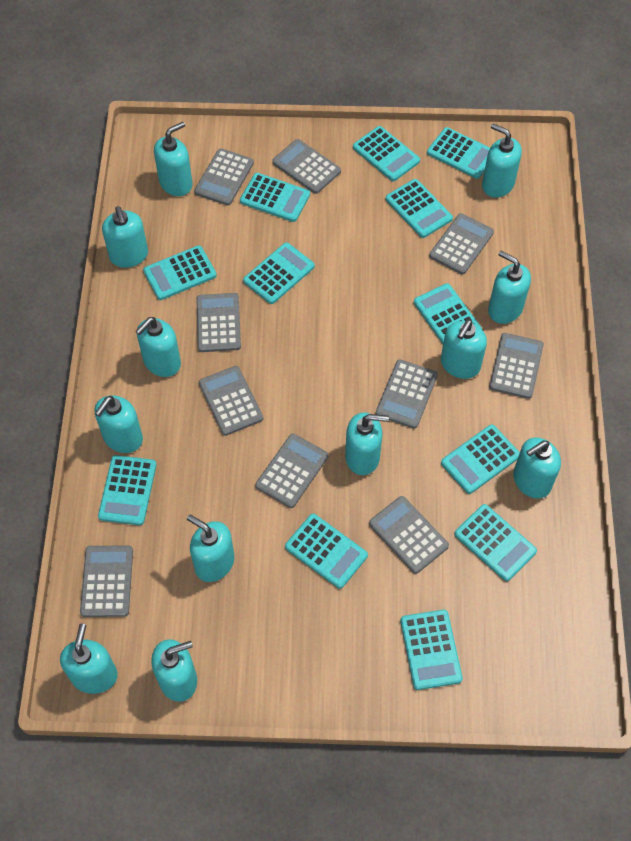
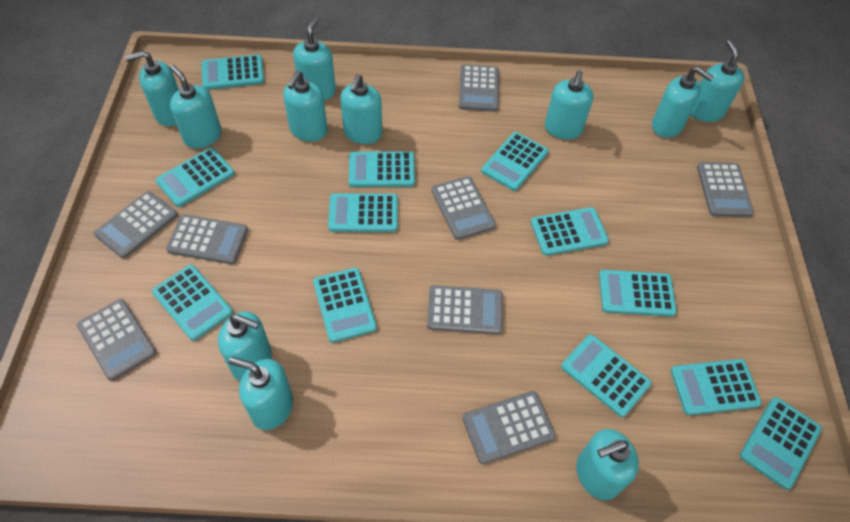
grey calculator: [80,545,133,617] [194,148,254,206] [196,293,241,352] [199,366,263,436] [255,434,328,508] [272,139,341,194] [369,496,449,574] [376,360,438,429] [429,213,494,274] [489,333,544,399] = 10 -> [77,299,157,381] [94,191,177,259] [166,214,248,264] [427,285,503,334] [432,176,496,240] [459,64,499,112] [462,391,556,464] [697,162,754,217] = 8
turquoise soap dispenser: [60,623,118,694] [95,395,143,453] [102,206,148,268] [135,317,181,377] [151,639,197,702] [154,122,192,196] [187,515,234,582] [345,412,389,475] [441,319,487,379] [482,123,522,198] [488,251,531,324] [513,437,561,498] = 12 -> [125,51,179,126] [170,65,221,148] [218,311,272,381] [228,357,293,430] [283,71,328,141] [293,17,336,100] [340,74,382,144] [545,70,593,140] [576,429,639,500] [652,66,714,138] [691,40,744,122] = 11

